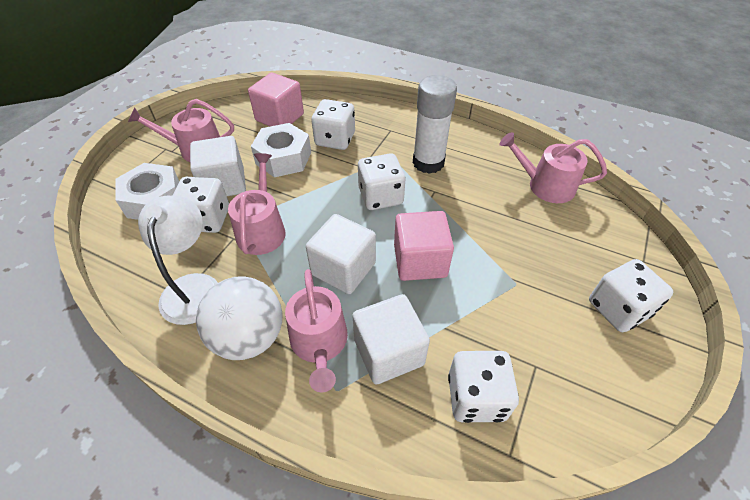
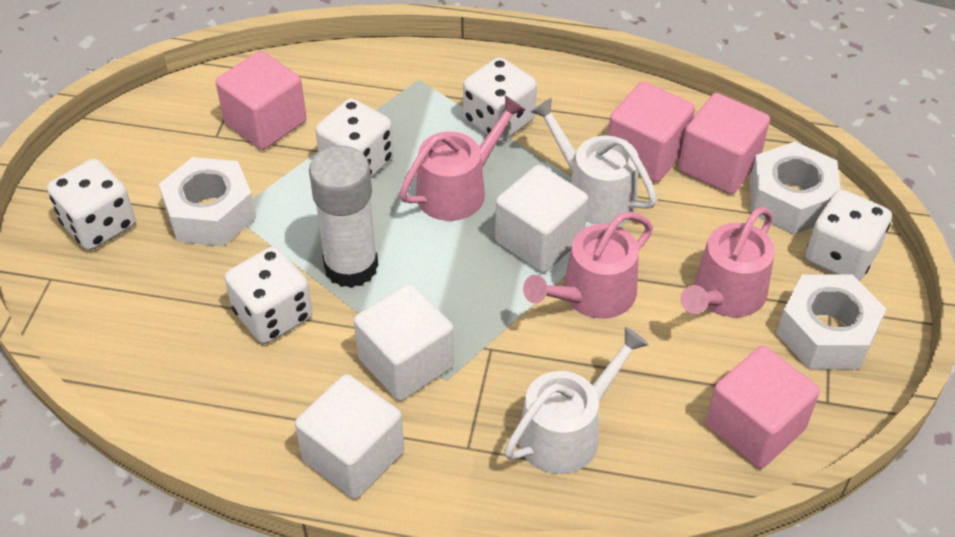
pink cube: [248,73,304,126] [394,211,454,281] = 2 -> [216,51,307,150] [608,81,695,182] [679,93,770,194] [706,346,820,469] = 4
pink watering can: [128,99,234,162] [228,153,286,255] [285,269,348,393] [500,132,607,203] = 4 -> [400,95,525,221] [523,212,653,319] [681,207,775,317] = 3
white ball: [196,276,282,360] = 1 -> none = 0
white lamp: [138,195,218,325] = 1 -> none = 0
white nut: [115,163,179,220] [251,123,311,177] = 2 -> [159,157,256,246] [750,141,841,235] [776,274,886,369] = 3
white watering can: none = 0 -> [504,327,649,474] [531,98,657,224] = 2

